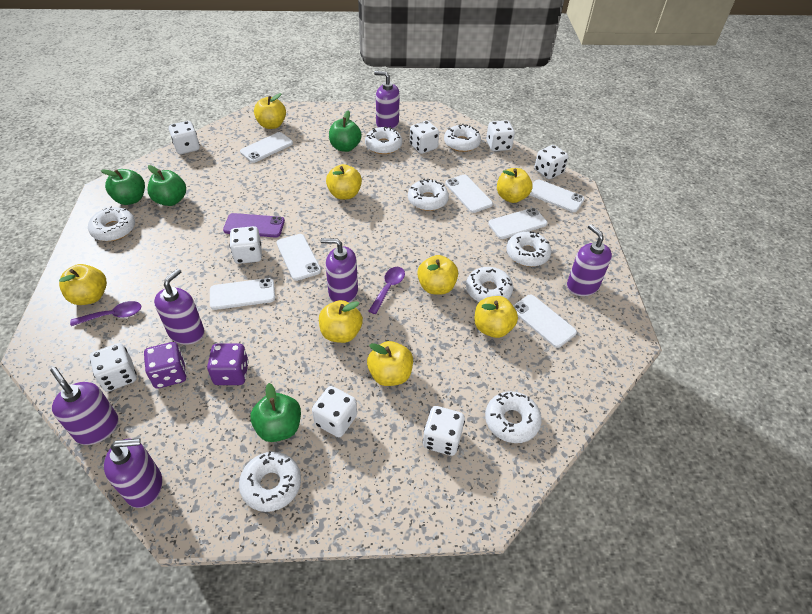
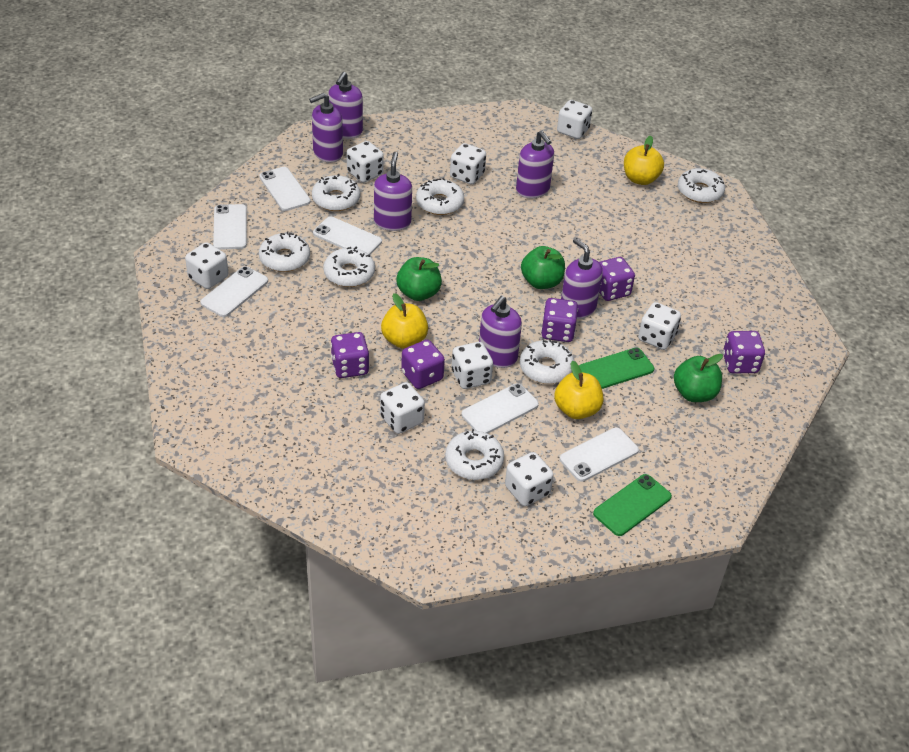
green apple: [101,169,145,205] [147,165,186,206] [250,383,301,442] [329,110,362,152] = 4 -> [396,257,442,301] [521,246,565,289] [674,354,723,402] = 3
green phone: none = 0 -> [579,348,654,389] [593,474,672,536] = 2
purple dice: [144,342,187,389] [207,344,249,385] = 2 -> [331,332,369,378] [401,340,445,389] [541,298,578,342] [599,257,635,301] [723,331,765,374] = 5
purple phone: [223,213,285,237] = 1 -> none = 0
purple spoon: [70,301,142,326] [369,267,405,314] = 2 -> none = 0
white donut: [88,206,135,241] [239,451,301,512] [365,127,402,154] [408,179,449,211] [444,124,481,152] [466,267,513,302] [485,391,542,443] [507,232,551,267] = 8 -> [259,231,310,272] [312,174,360,211] [323,247,375,287] [416,178,464,215] [445,429,504,480] [520,339,574,384] [678,168,725,203] = 7
white phone: [210,278,275,310] [240,132,293,163] [277,234,321,281] [445,175,493,213] [488,208,547,239] [513,295,577,348] [529,179,585,212] = 7 -> [200,266,268,317] [213,204,247,250] [259,167,311,211] [313,216,382,255] [461,383,539,433] [559,427,639,482] = 6
yellow apple: [59,264,107,305] [254,93,286,129] [319,300,363,343] [326,164,362,200] [367,341,413,386] [417,255,458,295] [474,296,518,338] [497,168,533,203] = 8 -> [381,293,428,349] [554,361,603,419] [624,136,664,185] = 3

